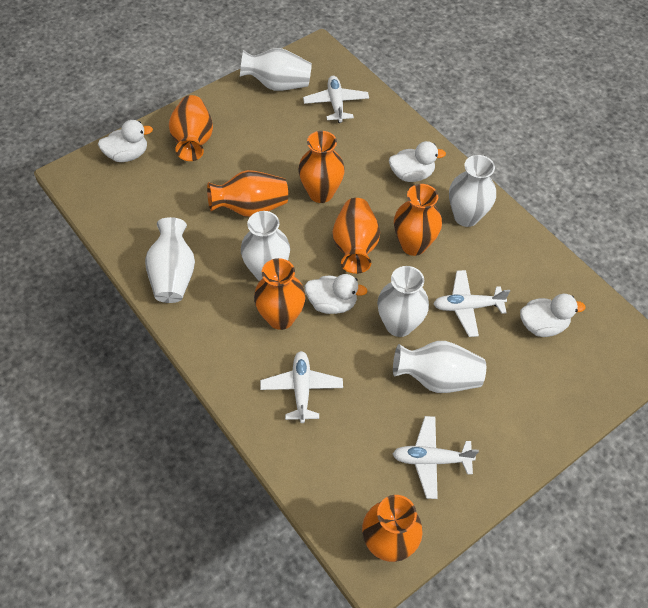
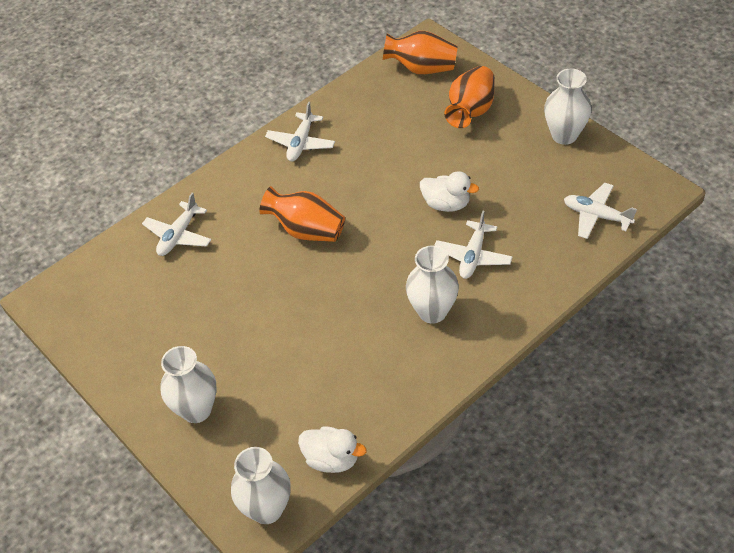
orange vase: [169,95,213,161] [207,170,288,217] [254,258,305,330] [298,131,345,203] [333,198,380,274] [362,495,422,562] [394,184,442,256] = 7 -> [259,186,345,242] [383,31,458,74] [444,66,495,128] = 3
white duck: [98,120,153,162] [304,274,368,314] [389,141,446,182] [520,294,586,337] = 4 -> [298,426,366,473] [420,171,479,212] = 2
white vase: [145,217,195,303] [240,48,312,91] [241,211,290,281] [377,266,429,337] [393,341,486,393] [449,155,496,227] = 6 -> [160,346,217,423] [231,447,291,524] [406,246,459,324] [544,68,591,145] = 4

